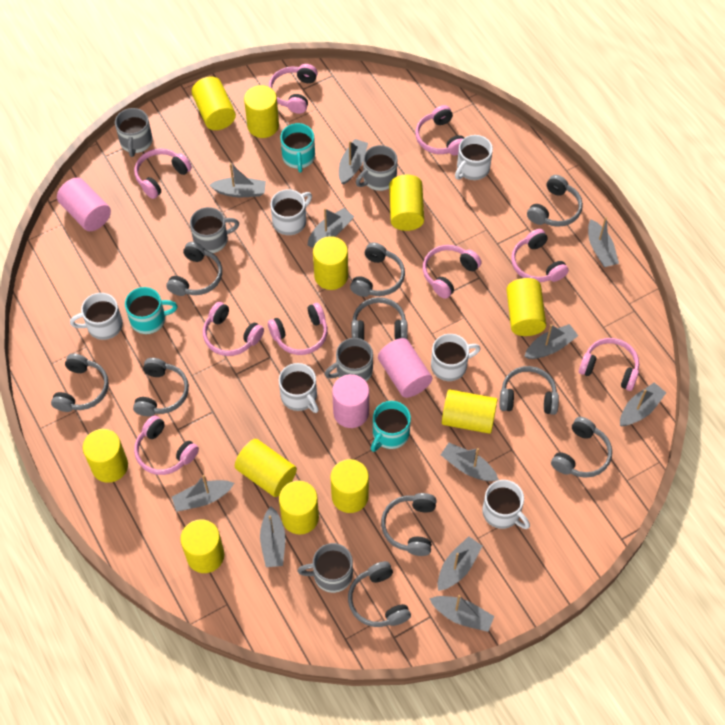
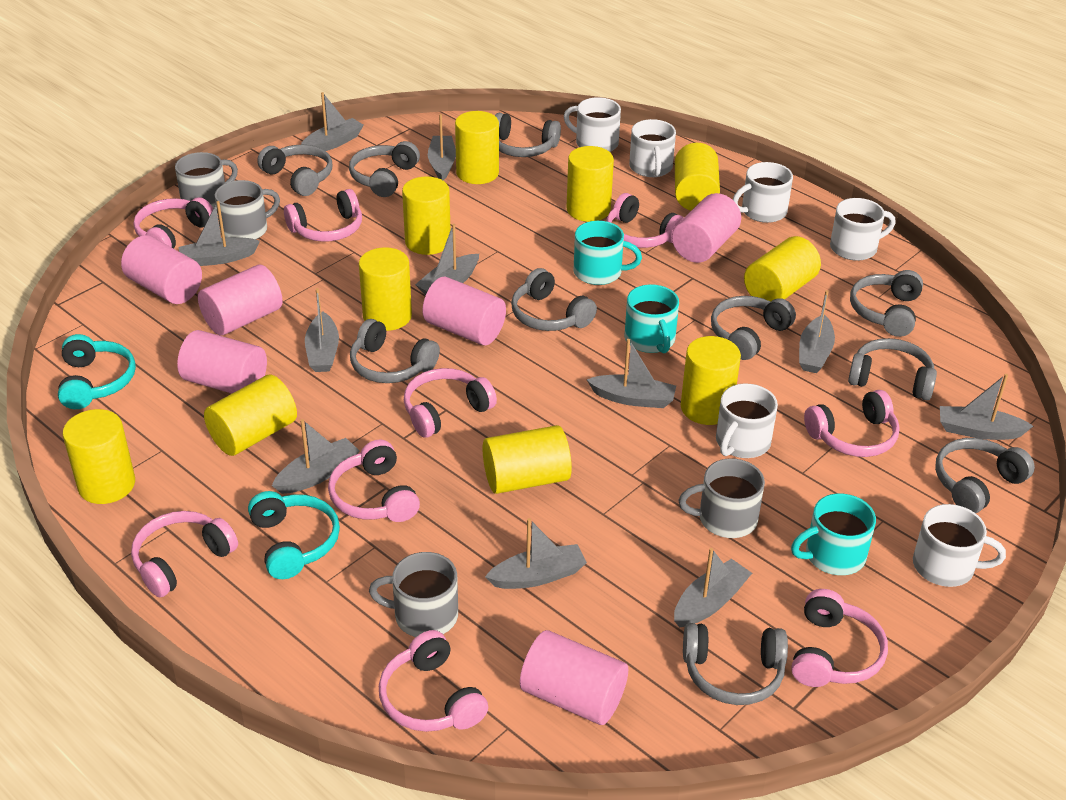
grey mug: [115,108,153,157] [190,207,239,253] [297,543,353,593] [325,338,373,382] [356,145,397,191] = 5 -> [175,152,238,209] [215,180,280,239] [369,552,458,637] [678,458,765,538] = 4
pink cylinder: [57,177,111,231] [332,374,369,428] [378,338,432,398] = 3 -> [121,235,202,304] [177,330,267,393] [198,264,283,336] [422,277,506,346] [520,630,628,725] [672,193,741,263] = 6
turquoise headphones: none = 0 -> [58,334,136,409] [248,491,340,579] = 2
yellow cylinder: [83,429,128,483] [180,519,224,573] [192,77,236,130] [235,439,297,497] [244,85,279,138] [279,481,319,535] [313,236,348,290] [331,459,369,513] [389,175,424,231] [442,389,497,434] [506,278,546,336] = 11 -> [63,409,135,504] [204,374,297,456] [359,247,412,331] [402,177,451,255] [455,111,499,184] [483,425,572,494] [567,146,614,222] [675,143,720,211] [681,336,741,425] [744,236,821,302] = 10

